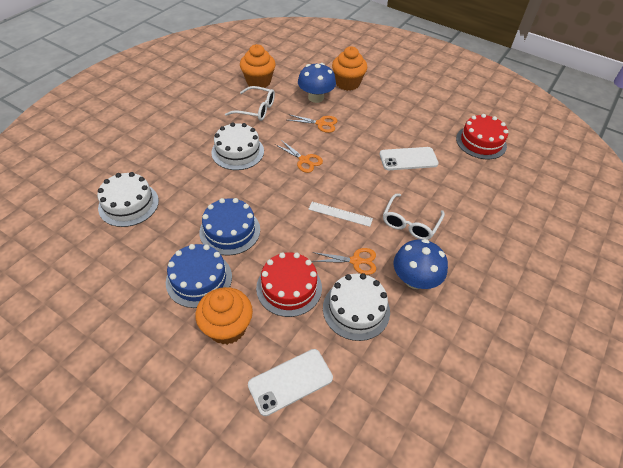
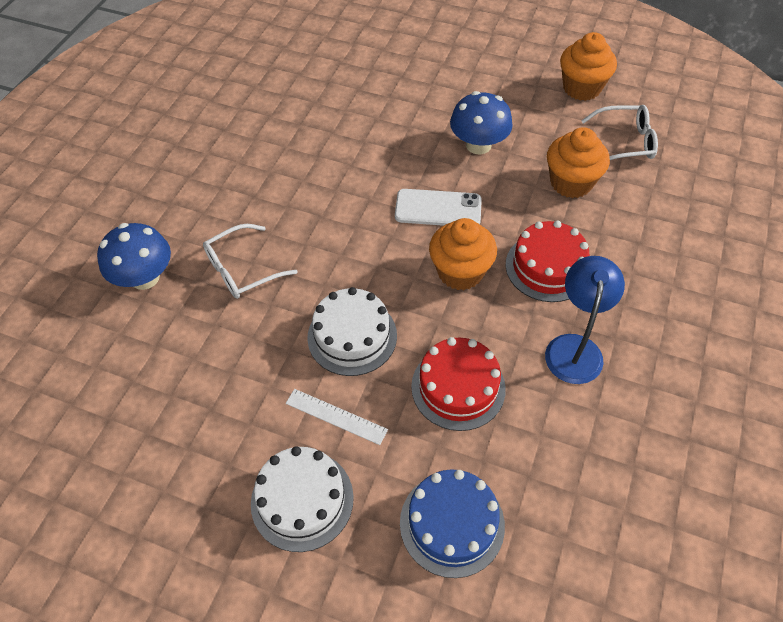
blue cake: [166,244,232,308] [200,198,260,256] = 2 -> [400,469,505,578] = 1
blue lamp: none = 0 -> [545,256,625,384] = 1
orange scissors: [275,140,323,173] [288,114,337,133] [311,248,376,275] = 3 -> none = 0
white cake: [97,172,159,227] [211,122,264,170] [323,273,390,341] = 3 -> [251,446,354,552] [307,287,397,376] = 2
white phone: [248,349,333,416] [380,147,439,170] = 2 -> [395,189,482,226] = 1

